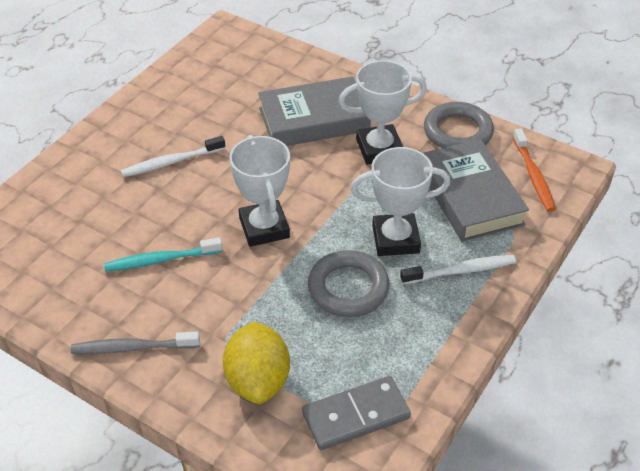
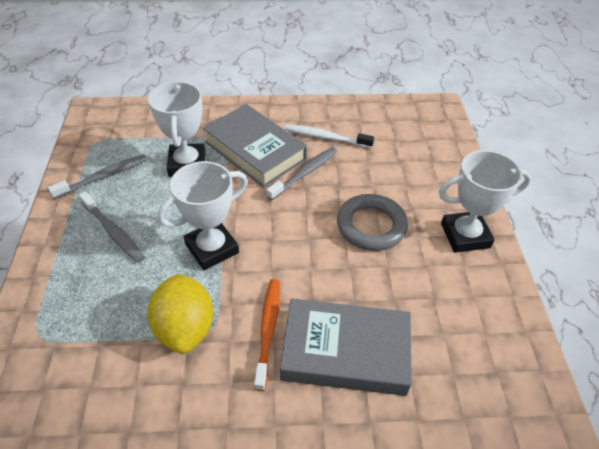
grey domino: [302,376,411,450] = 1 -> none = 0
grey ring: [308,250,390,317] [424,102,494,148] = 2 -> [337,194,408,251] = 1
grey toothbrush: [70,331,200,354] = 1 -> [48,154,147,199] [79,192,145,263] [266,147,337,201] = 3
turquoise toothbrush: [104,237,223,272] = 1 -> none = 0
white toothbrush: [121,136,225,177] [400,255,516,284] = 2 -> [284,124,374,148] = 1

